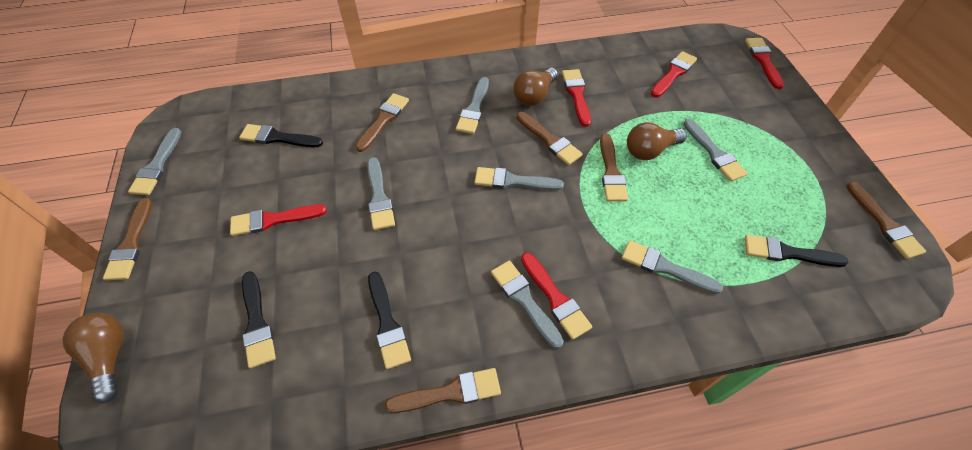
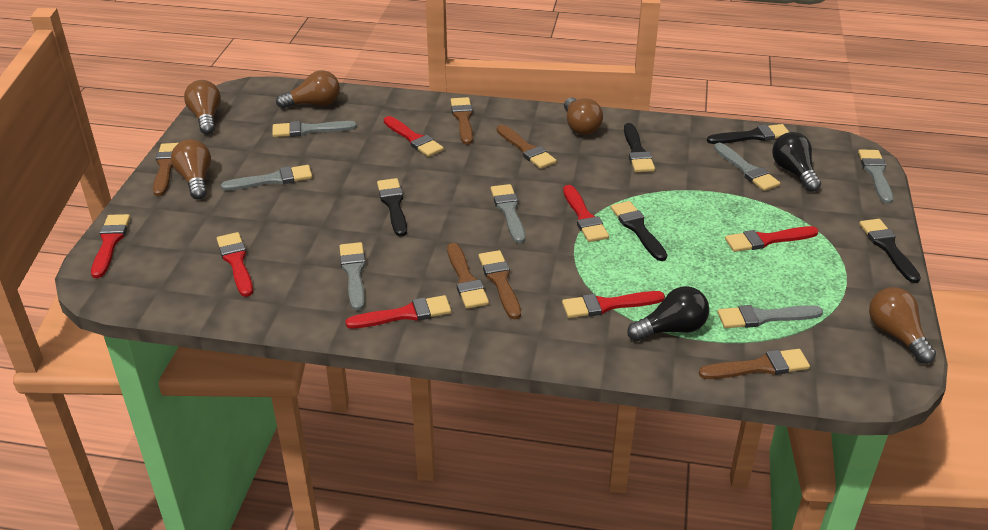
black brush: [239,124,323,147] [242,271,276,368] [368,272,411,369] [745,235,849,267] = 4 -> [377,178,407,237] [611,201,667,261] [624,123,655,172] [707,124,789,144] [859,219,921,283] = 5
black light bulb: none = 0 -> [627,286,709,341] [772,132,821,192] = 2
brown light bulb: [63,313,124,403] [513,67,558,106] [627,122,687,160] = 3 -> [171,139,211,200] [184,80,221,134] [276,70,340,109] [564,97,603,135] [869,287,936,364] = 5
red brush: [230,204,327,236] [521,253,592,340] [562,69,591,127] [651,51,697,97] [745,38,784,89] = 5 -> [91,214,130,278] [217,232,253,297] [346,295,451,329] [384,116,444,157] [562,291,665,318] [563,185,609,242] [725,226,819,252] = 7

